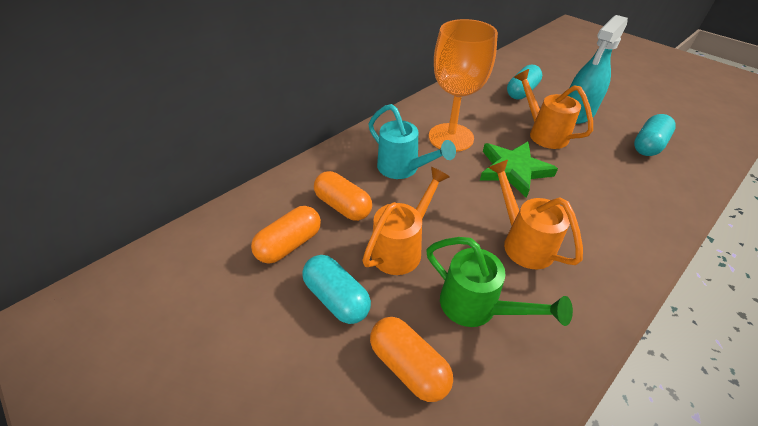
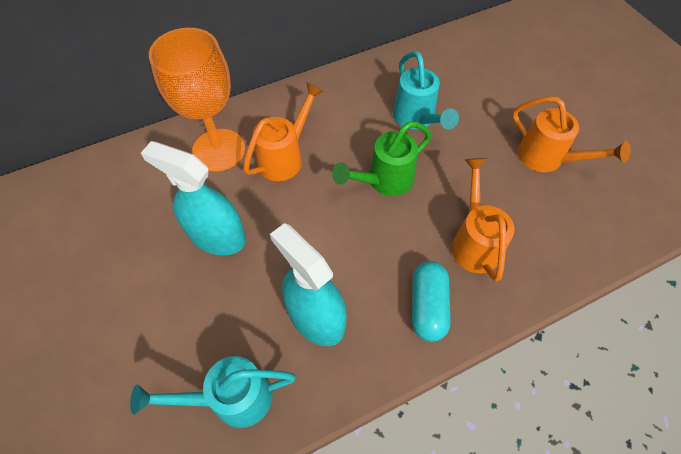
green star: [480,142,558,198] = 1 -> none = 0
orange capsule: [251,206,321,263] [314,171,372,221] [370,317,453,402] = 3 -> none = 0
turquoise capsule: [302,255,371,324] [507,64,542,99] [634,114,676,156] = 3 -> [412,261,451,342] = 1
turquoise spray bottle: [568,15,628,124] = 1 -> [141,141,246,255] [270,223,347,346] = 2
turquoise watering can: [368,104,456,179] = 1 -> [130,356,296,428] [393,51,459,130] = 2

